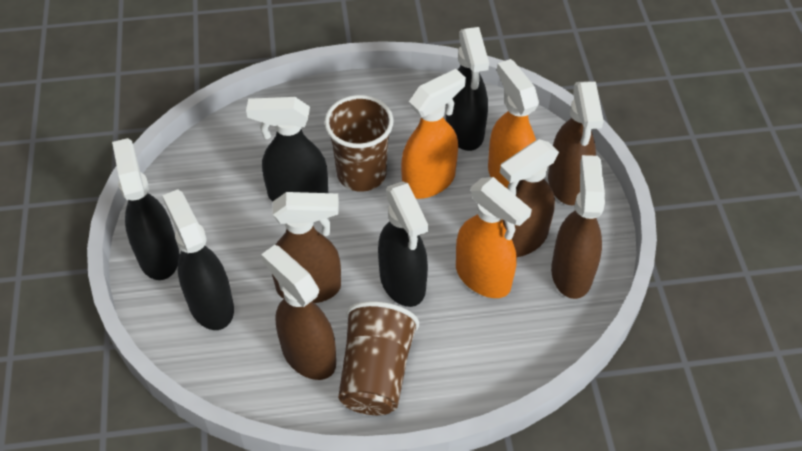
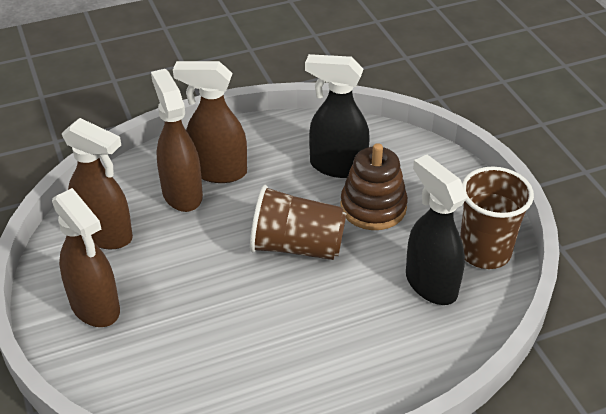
black spray bottle: [112,138,180,280] [162,190,234,330] [246,97,328,202] [378,181,429,307] [446,27,489,151] = 5 -> [305,54,370,178] [406,155,467,305] = 2
brown spray bottle: [261,245,336,380] [272,192,341,303] [500,139,559,257] [548,81,604,205] [551,155,605,299] = 5 -> [52,188,120,327] [62,118,133,249] [151,69,203,212] [173,61,247,183] = 4
brown stacking toy: none = 0 -> [340,143,408,230] = 1
orange spray bottle: [401,69,466,199] [456,177,532,298] [488,59,539,189] = 3 -> none = 0

